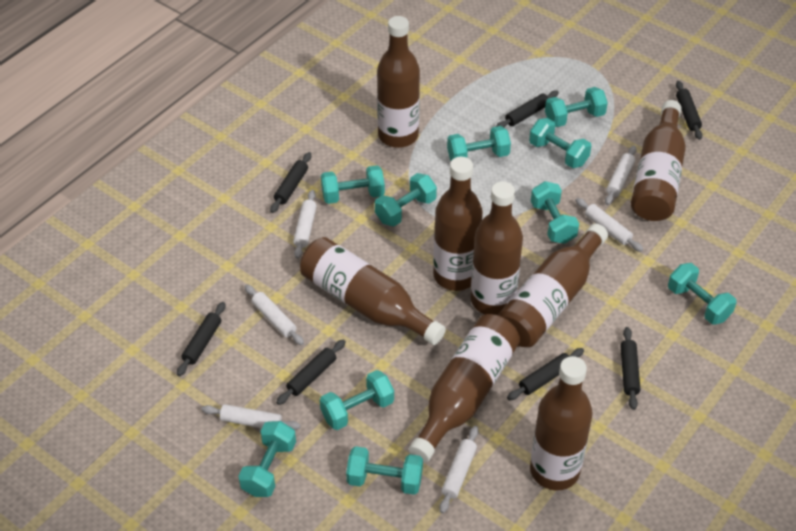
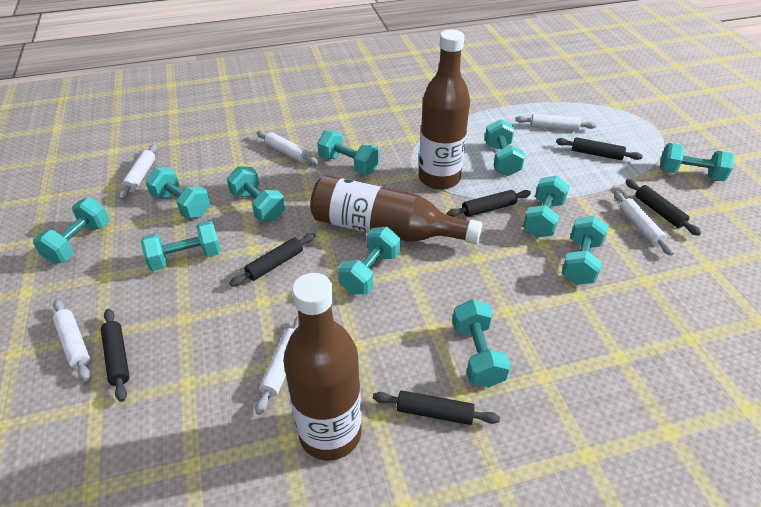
black rolling pin: [177,302,226,376] [270,152,311,213] [276,339,346,405] [496,91,559,127] [507,348,584,400] [620,327,640,410] [676,81,703,140] = 7 -> [101,309,130,402] [229,233,316,287] [373,391,500,425] [447,190,531,217] [556,137,643,160] [626,179,701,236] = 6
brown bottle: [300,237,446,345] [377,16,420,148] [409,314,520,463] [433,157,483,291] [471,181,523,315] [498,224,608,347] [530,356,593,490] [631,100,686,221] = 8 -> [283,273,361,461] [310,175,482,244] [419,30,470,190] = 3
turquoise dumbbell: [238,421,296,497] [320,370,394,430] [321,165,385,204] [346,446,423,495] [375,173,437,226] [447,126,511,161] [529,118,591,168] [531,181,579,244] [545,87,608,127] [668,263,737,325] = 10 -> [33,198,109,264] [141,221,221,271] [145,168,210,219] [227,166,285,221] [317,130,379,174] [338,227,401,294] [452,299,511,387] [485,119,525,176] [523,175,570,238] [561,216,608,285] [660,143,734,181] = 11

